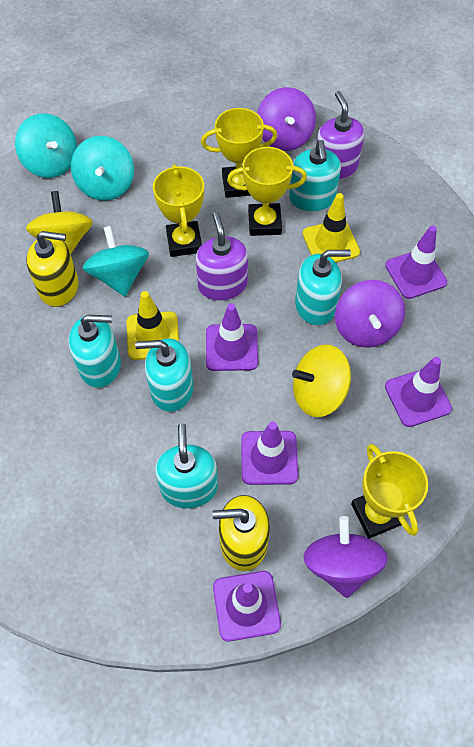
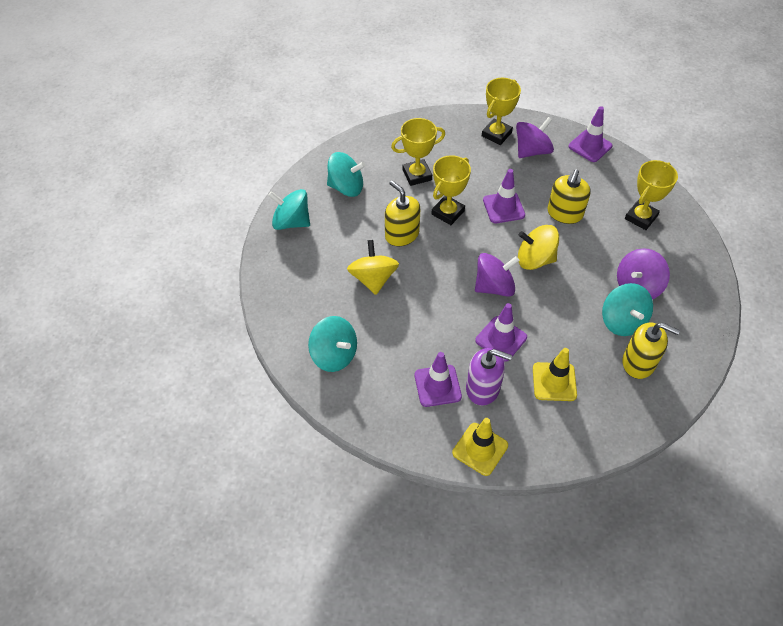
purple soap dispenser: [196,212,248,301] [317,91,364,180] = 2 -> [466,348,512,406] = 1
purple traffic cone: [206,303,258,371] [213,571,281,642] [241,422,298,485] [385,226,447,299] [385,357,452,427] = 5 -> [414,352,462,407] [475,303,527,362] [483,169,525,223] [569,106,612,162] = 4
turquoise soap dispenser: [69,315,121,388] [135,338,193,412] [155,424,218,508] [289,140,341,212] [295,250,351,326] = 5 -> none = 0
turquoise spinning top: [15,113,77,178] [71,136,134,201] [83,226,149,296] = 3 -> [268,189,310,230] [308,316,357,372] [327,152,365,197] [602,283,653,336] = 4
yellow soap dispenser: [26,231,79,307] [213,495,270,571] = 2 -> [385,180,420,246] [547,169,591,224] [622,323,680,379] = 3

